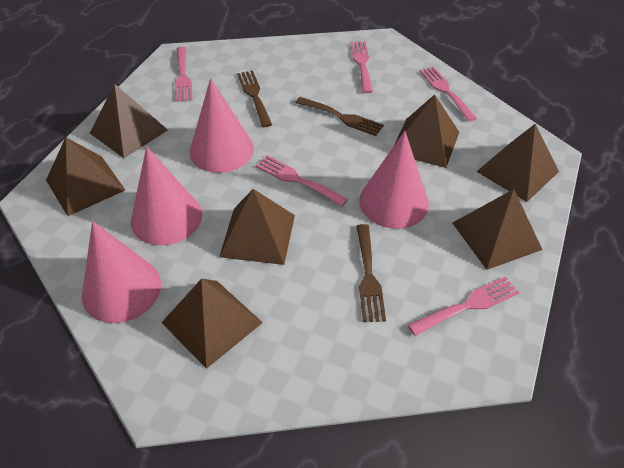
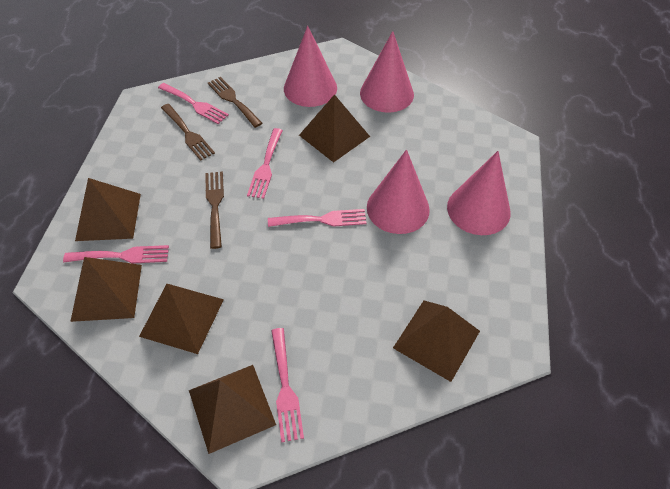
brown pyramid: [46,137,125,216] [90,83,168,158] [161,279,263,369] [219,189,295,265] [394,95,459,168] [452,189,542,270] [476,124,559,202] = 7 -> [70,257,142,322] [75,178,141,241] [139,284,224,354] [189,365,276,454] [299,94,370,163] [393,301,480,382] = 6

